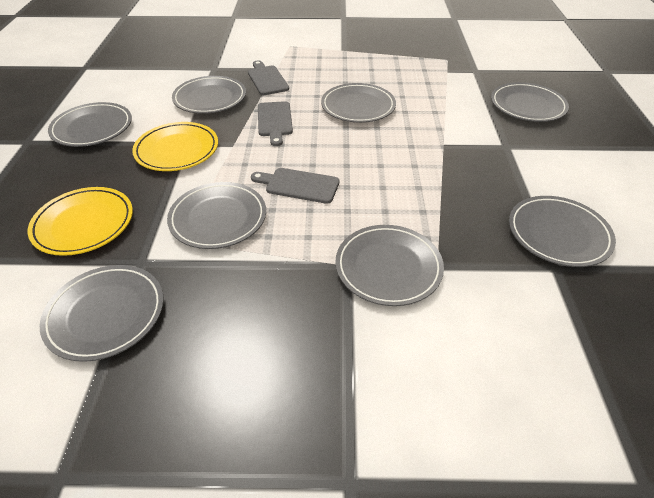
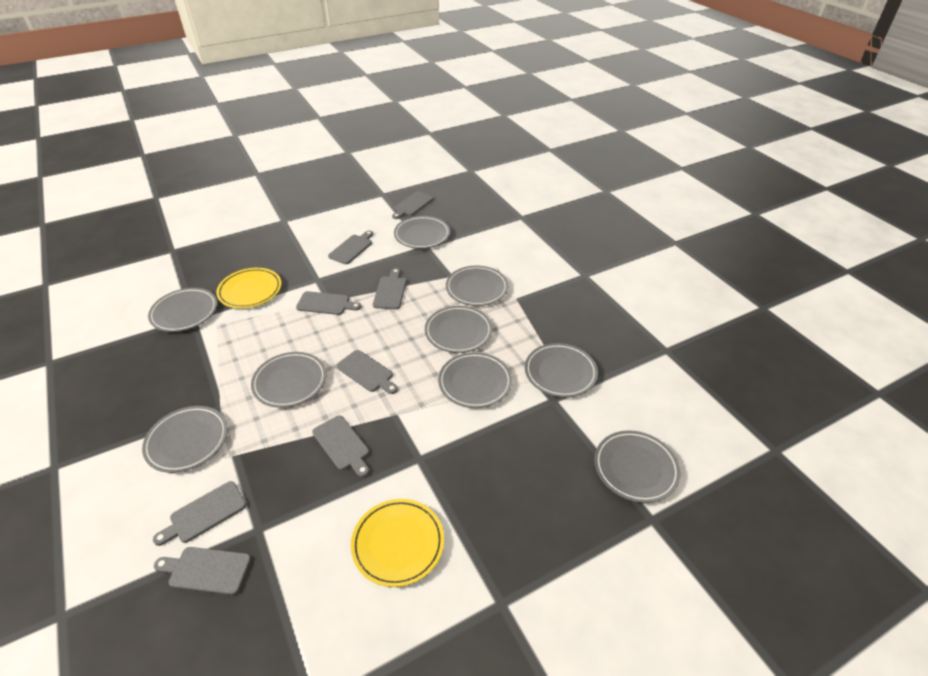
grey cutting board: [248,60,289,95] [251,168,339,204] [258,101,293,146] = 3 -> [153,481,247,546] [154,547,251,595] [296,291,361,315] [312,415,370,477] [328,230,373,264] [336,350,398,394] [373,268,407,309] [392,191,433,219] = 8
grey plate: [40,265,164,362] [48,102,132,147] [167,182,266,249] [172,76,246,114] [321,83,396,123] [335,225,444,306] [491,82,569,122] [509,196,616,267] = 8 -> [142,406,228,473] [148,288,217,332] [251,352,326,408] [394,216,450,249] [425,306,492,353] [438,352,512,408] [446,266,508,306] [525,343,598,397] [594,431,681,503] = 9

